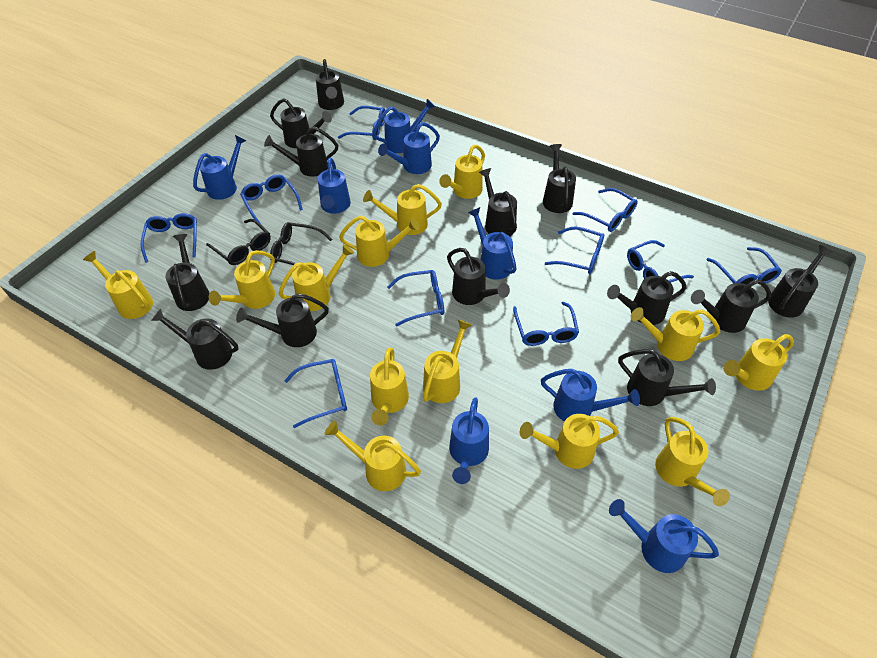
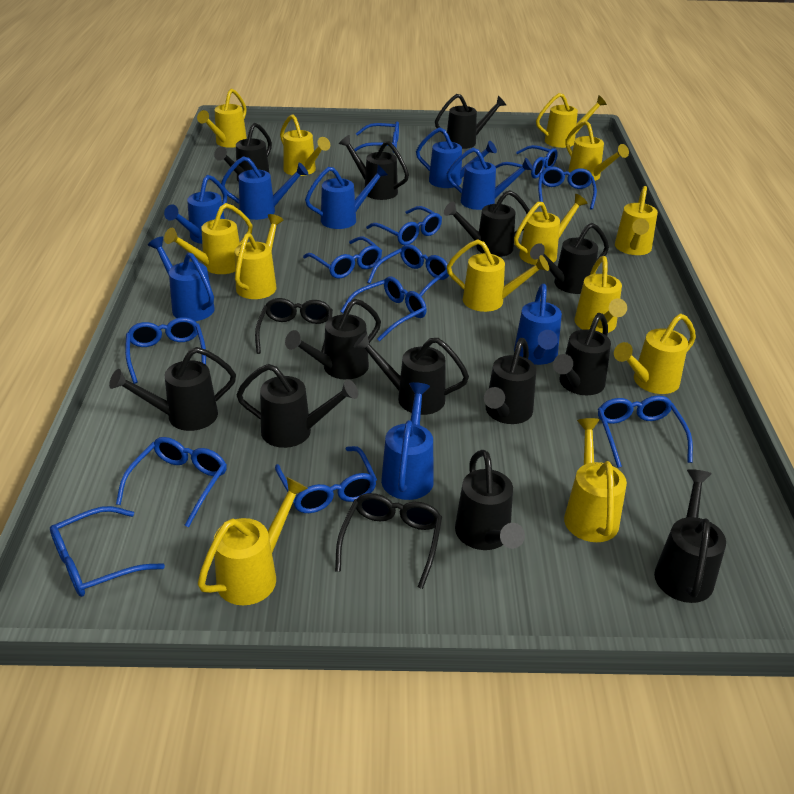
blue glasses: [141,213,197,263] [240,174,303,225] [284,359,347,428] [338,106,386,140] [387,270,444,326] [513,302,579,346] [545,227,604,274] [573,188,638,232] [627,240,694,283] [706,247,782,285] = 10 -> [50,506,165,597] [116,437,227,528] [125,317,206,384] [275,446,377,513] [303,236,382,279] [340,277,427,341] [354,121,399,153] [366,206,442,245] [367,244,449,297] [495,145,558,178] [538,167,597,210] [598,396,693,468] = 12

